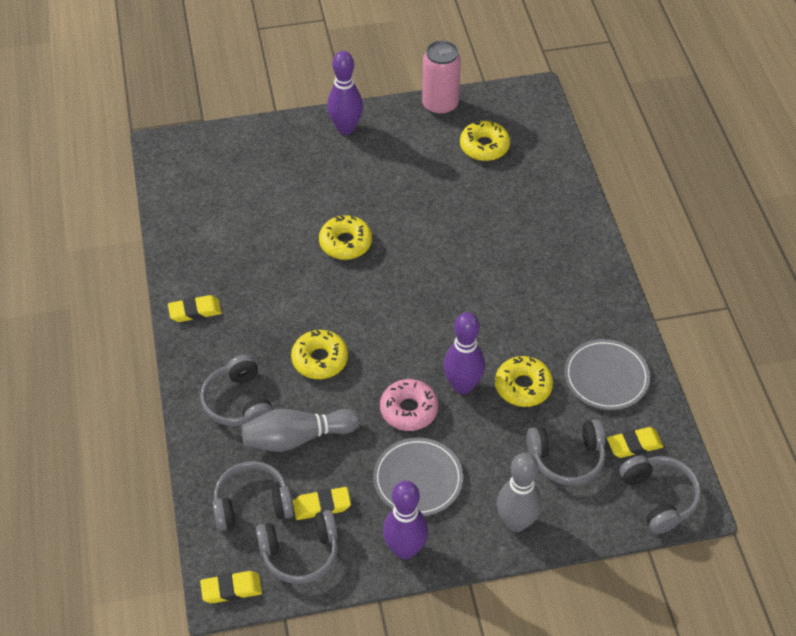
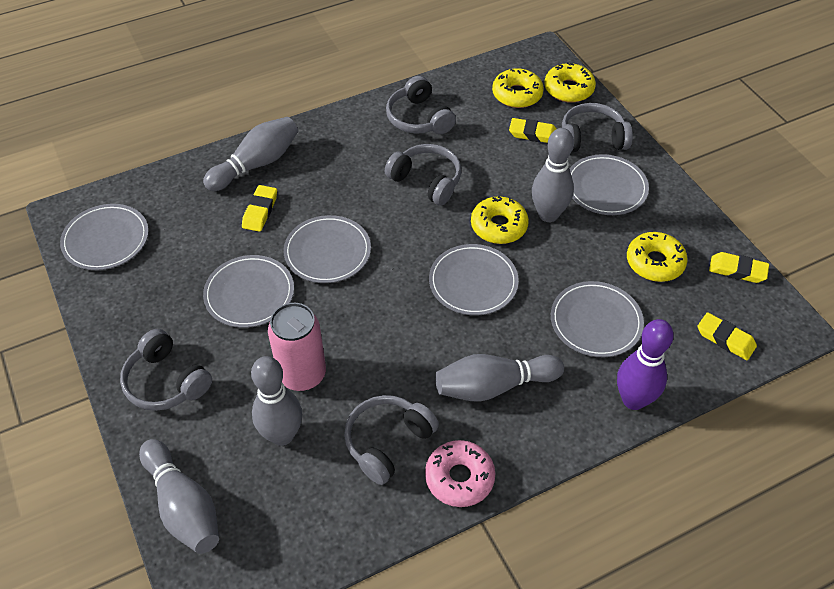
grey bowling pin: [241,409,360,452] [497,453,542,532] = 2 -> [139,439,219,554] [203,117,298,191] [251,356,302,446] [435,354,564,402] [532,128,574,222] = 5
grey plate: [373,438,463,516] [564,339,650,410] = 2 -> [60,204,149,270] [203,255,294,328] [283,215,371,283] [429,244,519,316] [551,281,644,357] [570,154,649,215] = 6
purple bowling pin: [327,51,363,135] [383,481,428,559] [443,312,485,394] = 3 -> [617,319,674,410] = 1

